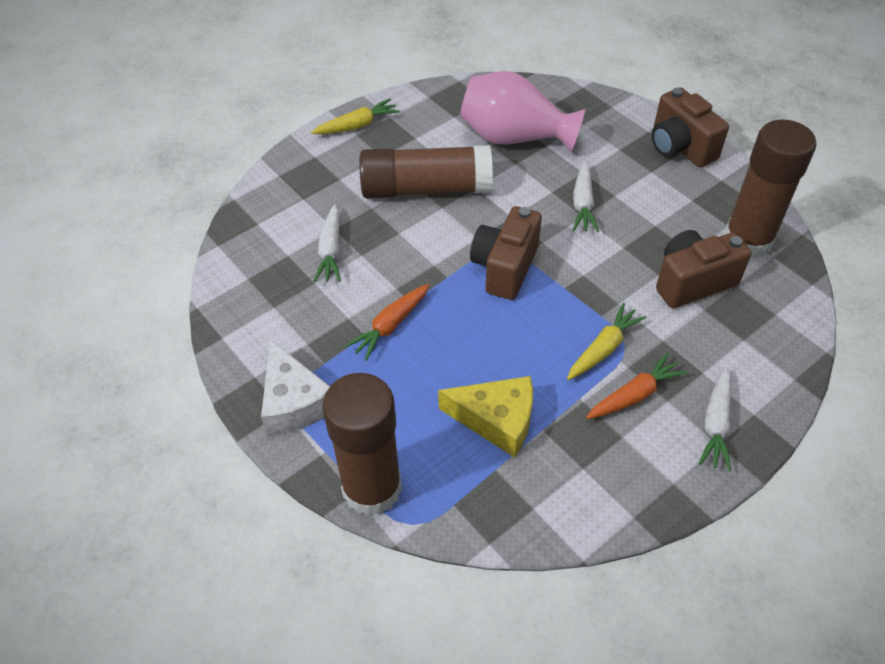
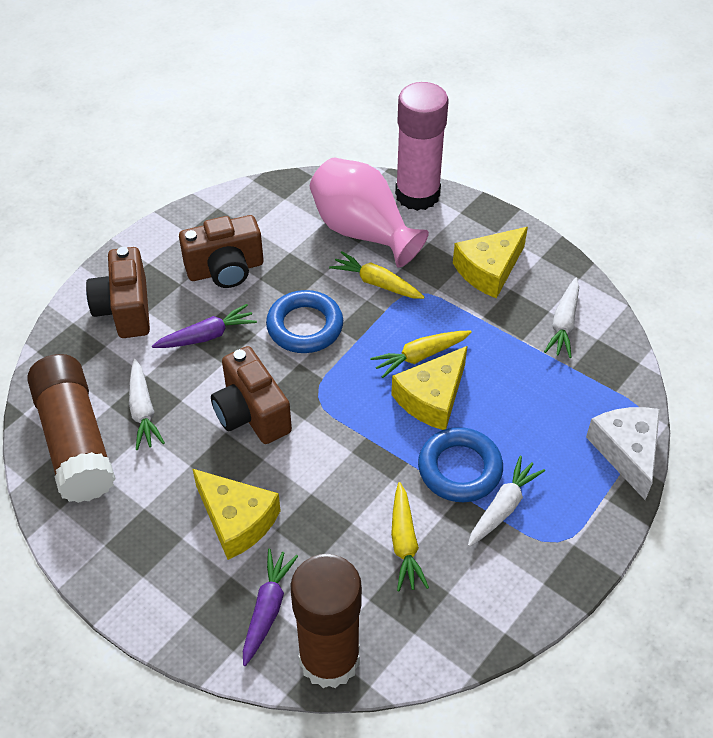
blue ring: none = 0 -> [266,290,343,353] [418,427,503,502] = 2
brown glue stick: [323,373,402,516] [359,145,493,199] [723,120,816,259] = 3 -> [27,354,116,503] [291,554,362,688] = 2
orange carrot: [345,284,429,361] [586,353,688,419] = 2 -> none = 0
pink glue stick: none = 0 -> [395,82,448,211] = 1
purple carrot: none = 0 -> [152,304,257,348] [243,548,298,666] = 2
yellow carrot: [311,99,400,134] [567,303,647,380] = 2 -> [329,251,425,299] [370,331,472,378] [391,482,429,591] = 3
yellow cheese: [438,376,533,457] = 1 -> [192,469,281,560] [391,346,467,430] [453,227,528,299] = 3

